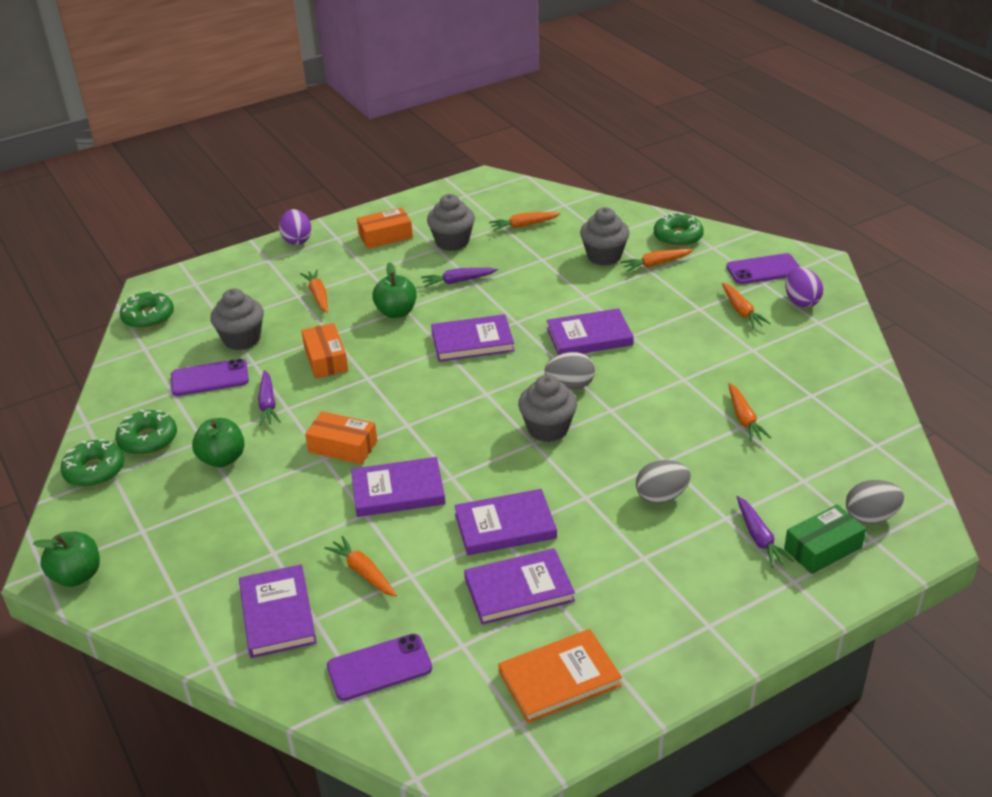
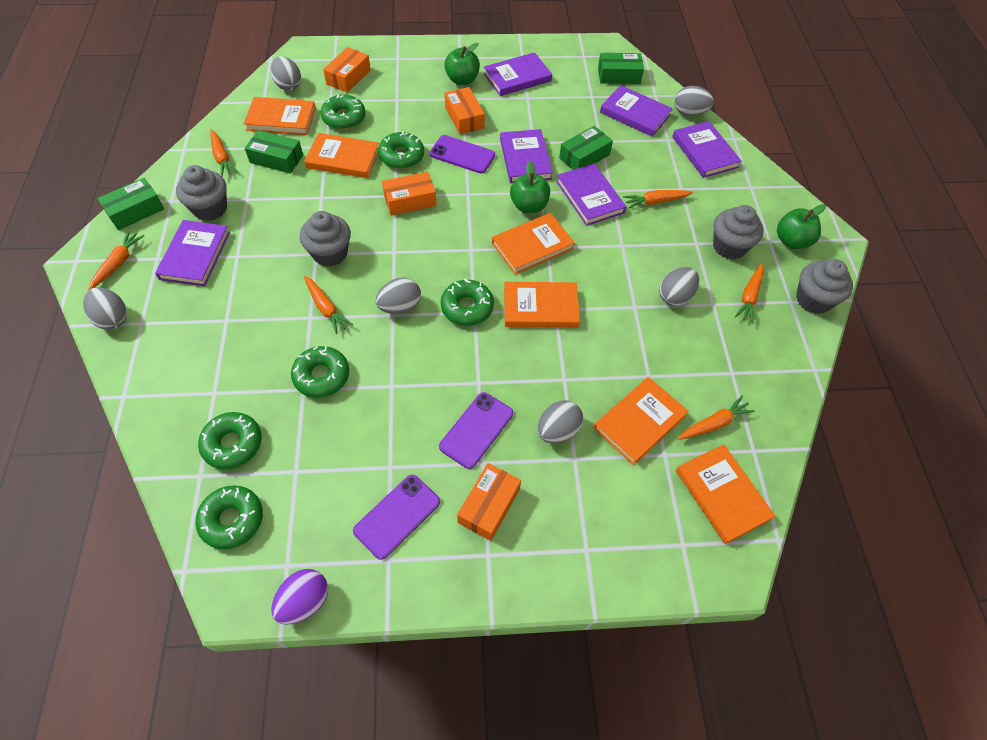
green box: [784,504,866,574] = 1 -> [97,178,164,230] [245,130,303,174] [559,126,613,170] [598,53,644,84] = 4
green donut: [60,439,124,487] [115,409,177,455] [120,291,174,329] [654,212,704,247] = 4 -> [195,486,263,549] [198,412,262,469] [291,346,349,398] [320,94,366,130] [378,131,424,169] [441,279,494,326] = 6
grey egg: [544,352,595,389] [636,460,691,504] [846,480,904,524] = 3 -> [83,287,127,330] [271,56,301,91] [375,277,421,314] [538,400,583,444] [659,267,699,306] [675,86,714,116] = 6
orange book: [498,629,622,723] = 1 -> [244,97,316,135] [304,133,379,178] [492,213,575,274] [504,282,580,328] [594,377,689,465] [676,444,775,544] = 6
orange box: [301,323,348,378] [305,411,377,464] [357,207,413,249] = 3 -> [323,47,371,93] [382,172,436,216] [444,87,485,134] [457,463,521,541] = 4
purple carrot: [258,370,280,426] [421,268,498,287] [737,496,794,568] = 3 -> none = 0
purple egg: [279,209,312,245] [785,267,823,307] = 2 -> [271,569,328,624] = 1

